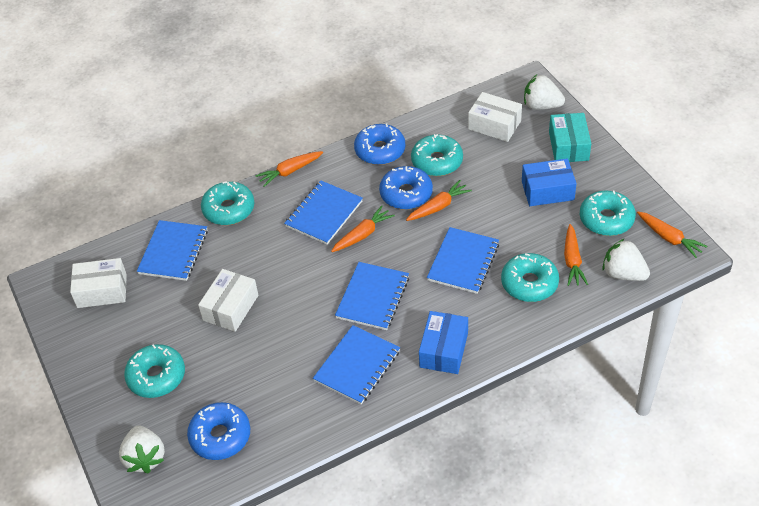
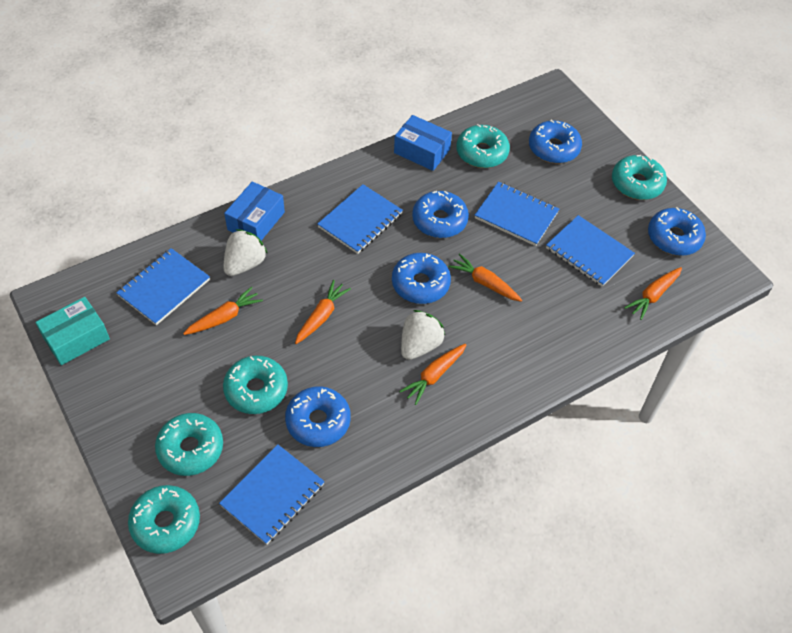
blue donut: [187,402,250,460] [354,124,405,165] [379,166,433,210] = 3 -> [285,386,351,447] [392,253,451,304] [412,191,469,238] [529,120,582,164] [648,207,706,256] = 5
white box: [70,258,127,308] [198,269,258,332] [468,92,522,142] = 3 -> none = 0
white strawberry: [119,425,165,474] [524,75,565,109] [602,239,650,281] = 3 -> [223,229,268,276] [401,310,445,360] = 2

